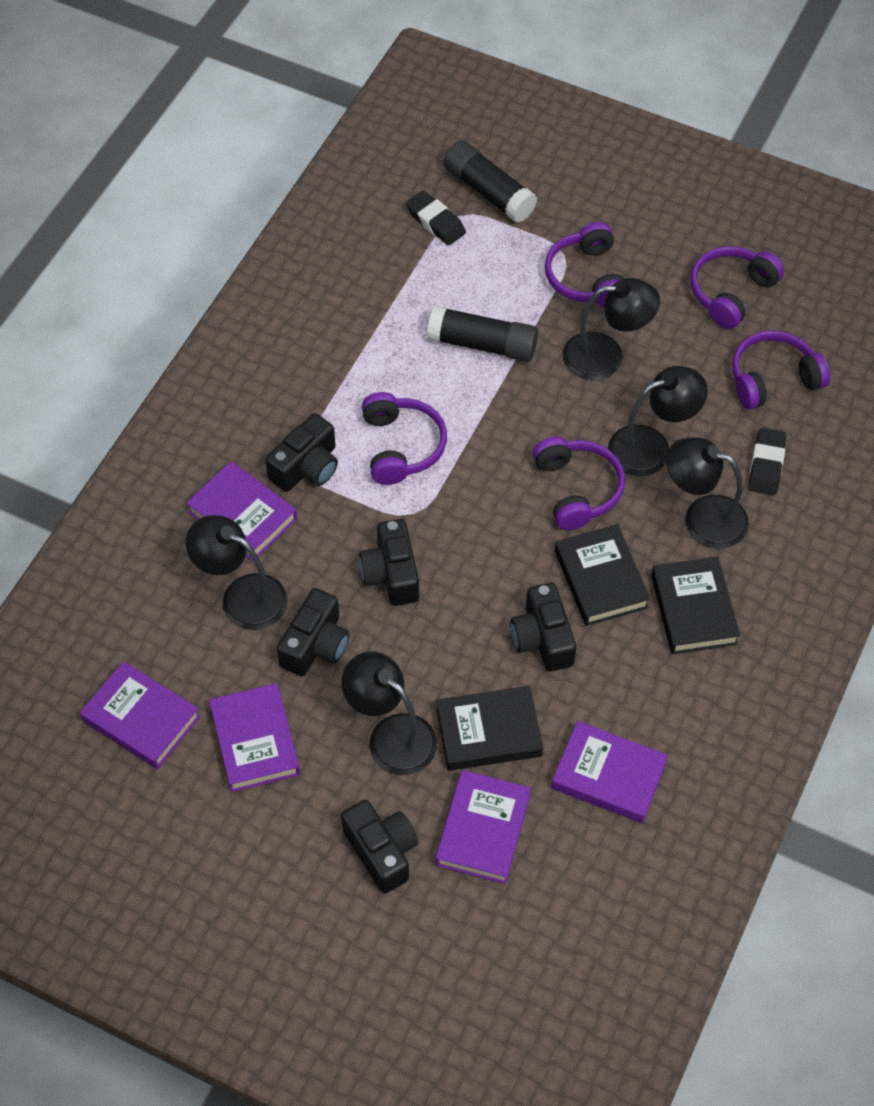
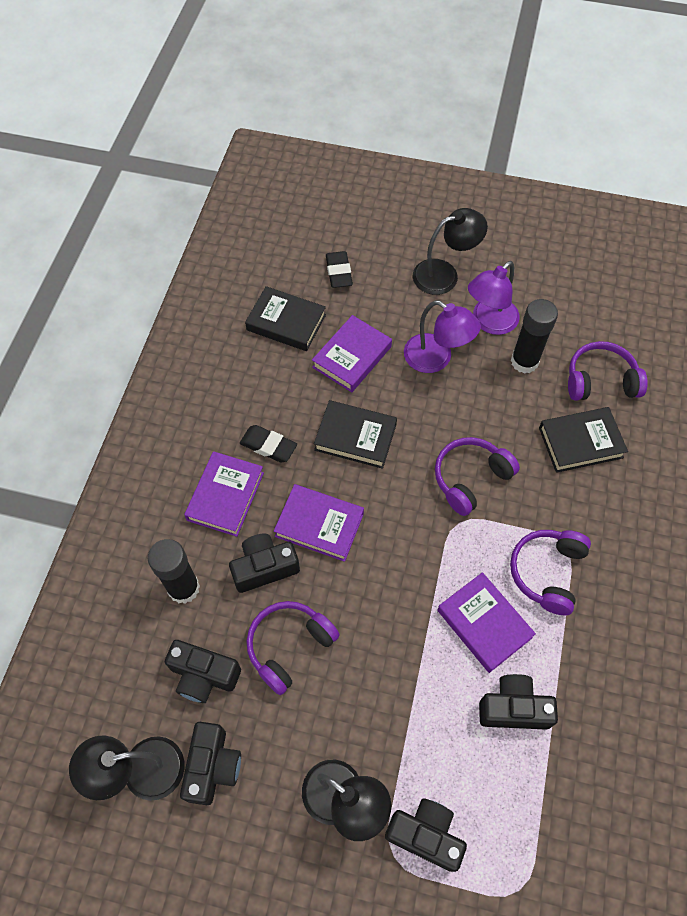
black lamp: [186,515,288,630] [341,651,437,775] [563,278,660,380] [608,366,708,476] [666,437,749,548] = 5 -> [69,736,184,801] [302,760,391,841] [413,208,488,295] = 3
purple book: [80,661,200,769] [186,461,297,561] [209,683,300,792] [435,770,531,884] [551,721,668,823] = 5 -> [184,451,264,537] [274,484,364,562] [312,315,392,392] [437,572,536,673] = 4
purple headphones: [362,392,447,485] [533,437,625,530] [545,222,624,307] [690,246,784,329] [732,330,830,410] = 5 -> [247,601,339,695] [435,437,520,516] [510,530,591,615] [568,341,648,401] = 4
purple lamp: none = 0 -> [404,300,481,373] [468,261,520,335] = 2

